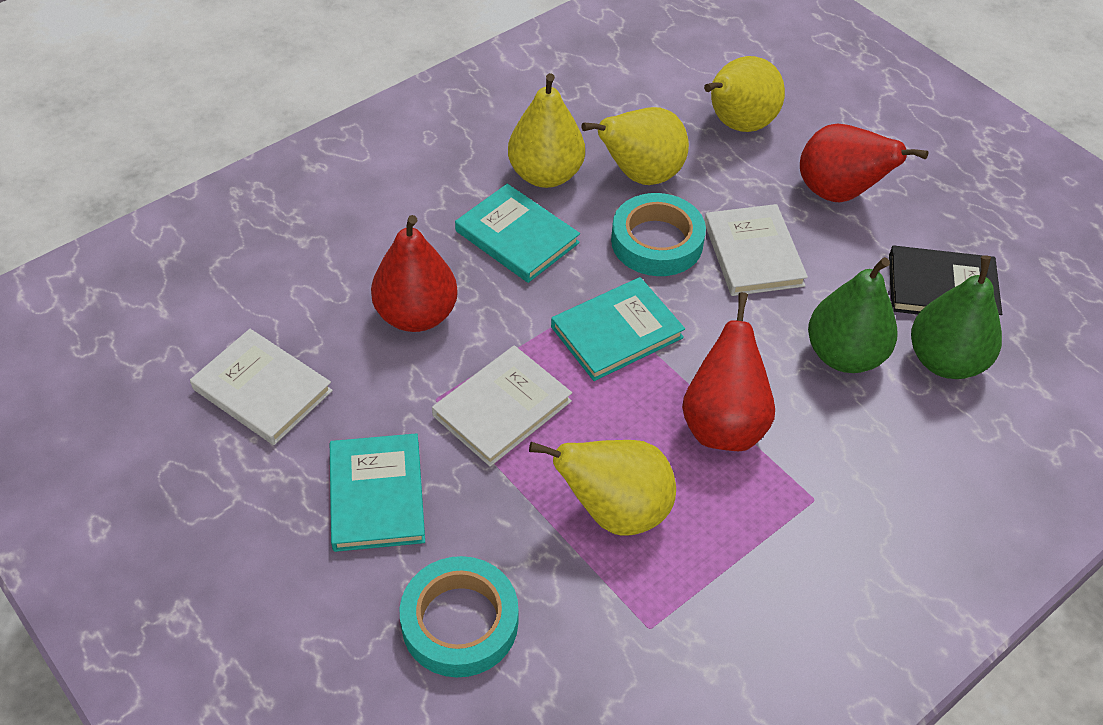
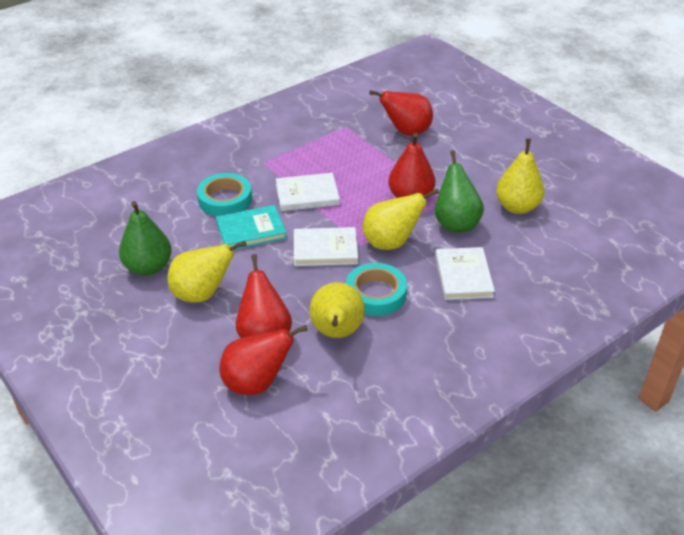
black book: [889,246,1002,315] = 1 -> none = 0
red pear: [371,215,458,332] [682,292,775,451] [800,123,928,202] = 3 -> [219,325,308,395] [235,254,292,338] [369,90,433,135] [388,133,435,199] = 4
turquoise book: [330,433,425,552] [455,184,580,283] [551,277,685,381] = 3 -> [216,205,287,250] = 1

